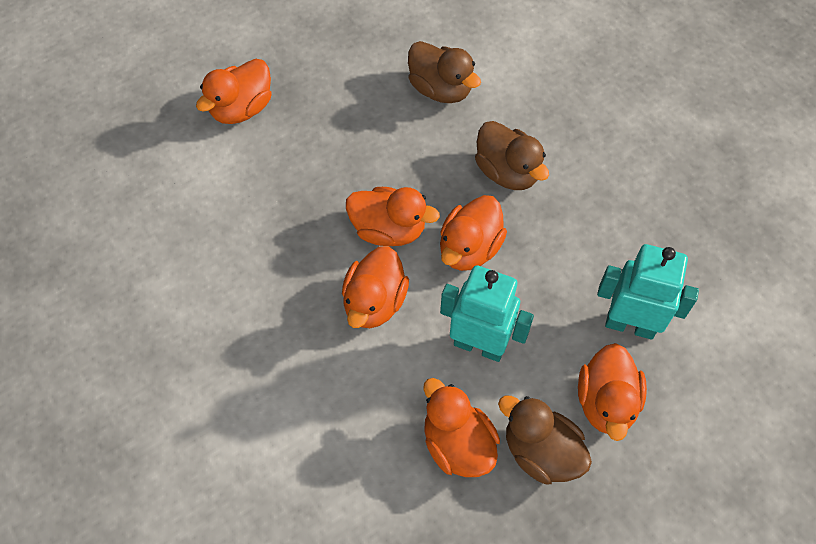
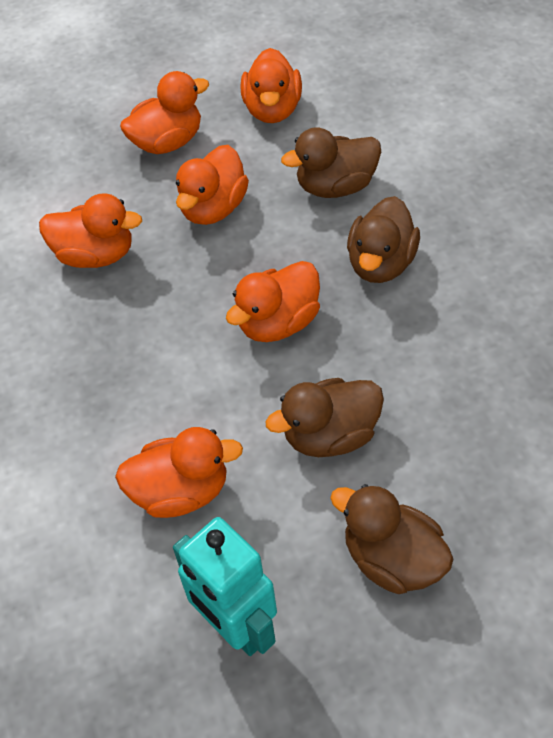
brown duck: [408,41,481,103] [475,121,549,190] [498,396,592,485] = 3 -> [265,378,384,457] [281,127,381,198] [331,484,453,594] [347,196,420,283] = 4
turquoise robot: [440,265,534,362] [597,244,699,339] = 2 -> [173,517,277,656] = 1

